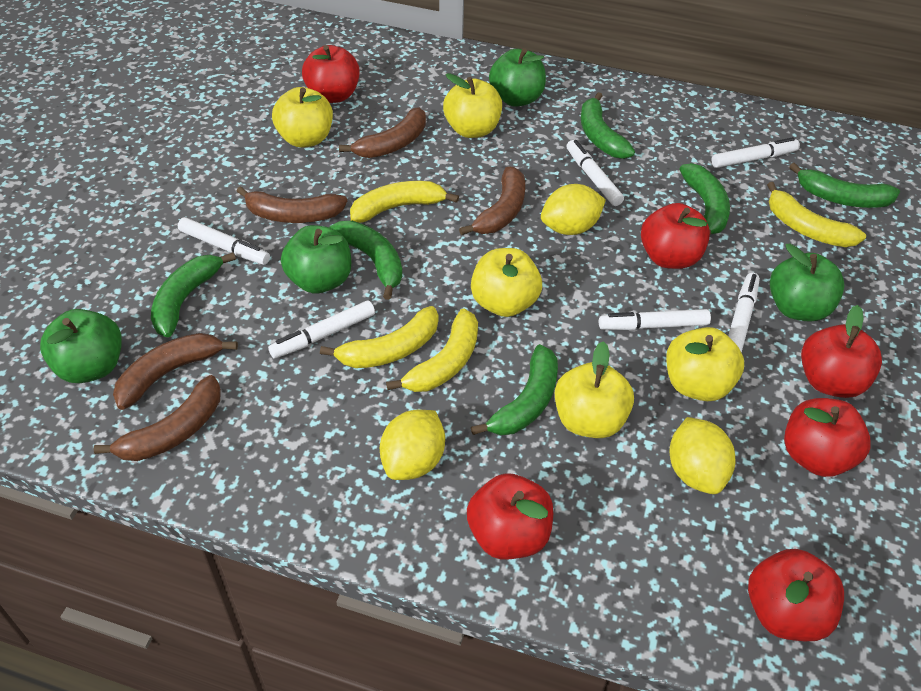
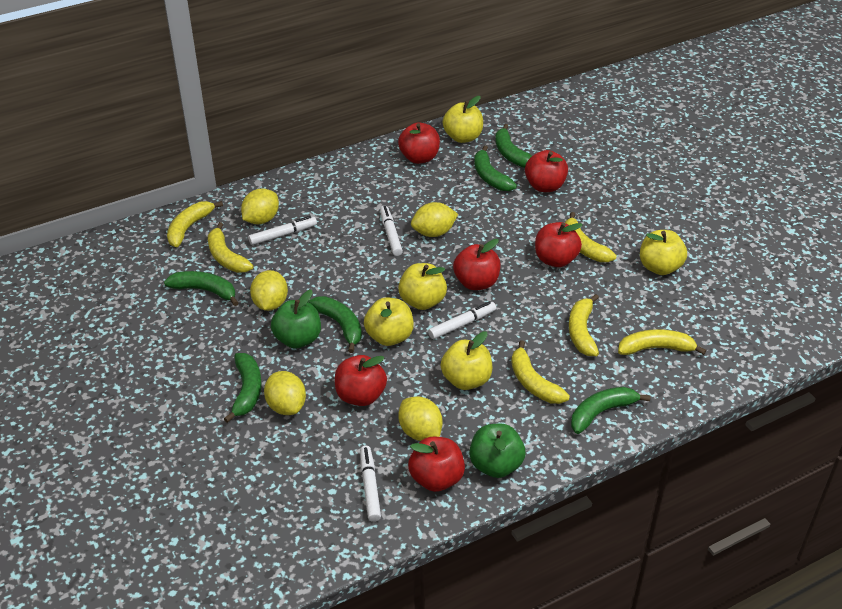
brown banana: [94,375,221,461] [113,333,238,410] [237,186,347,223] [339,107,426,158] [459,166,525,235] = 5 -> none = 0
green apple: [40,309,122,383] [281,225,351,294] [489,48,546,107] [770,243,844,322] = 4 -> [271,290,321,349] [469,424,526,478] = 2
white marker: [178,217,270,265] [268,300,375,359] [566,140,624,206] [599,309,711,330] [712,137,800,168] [728,273,760,353] = 6 -> [248,216,317,245] [360,446,381,522] [380,206,403,256] [428,301,496,339] = 4
yellow banana: [320,306,438,368] [350,181,459,223] [386,308,478,392] [767,182,866,247] = 4 -> [167,201,223,248] [208,222,253,272] [511,340,570,404] [565,212,617,262] [569,294,599,356] [618,329,706,355] = 6
yellow lemon: [380,410,445,480] [541,184,606,235] [669,417,735,494] = 3 -> [241,189,279,224] [250,270,288,311] [264,371,306,415] [398,396,443,441] [411,202,458,237] = 5

